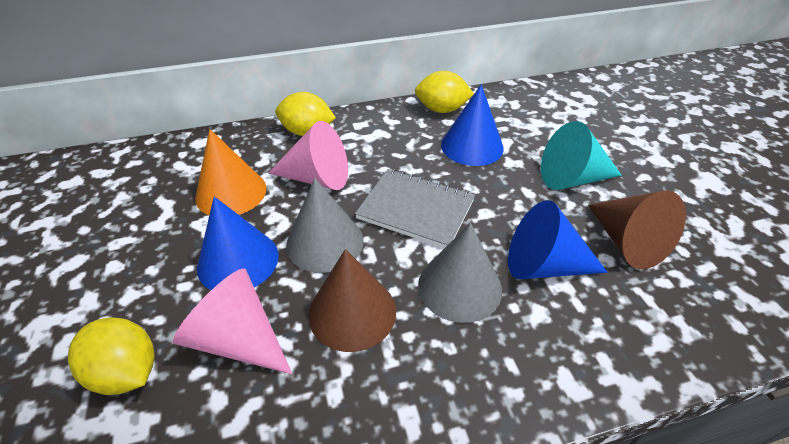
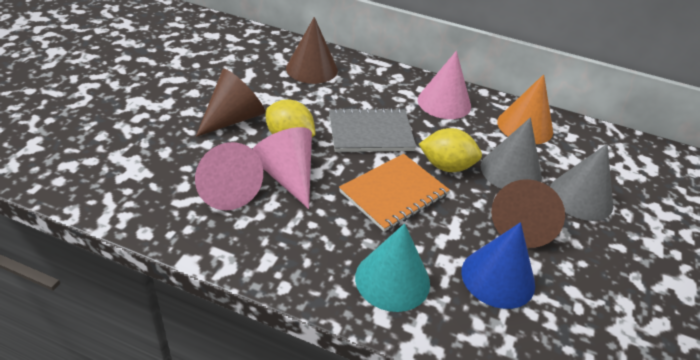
blue cone: [197,197,279,290] [441,84,504,166] [508,200,608,279] = 3 -> [461,222,535,309] = 1
brown cone: [309,249,396,352] [588,191,686,269] = 2 -> [196,69,265,137] [286,17,338,84] [491,179,565,248] = 3
orange notebook: none = 0 -> [339,154,450,232] = 1
pink cone: [173,268,292,374] [268,121,348,190] = 2 -> [195,142,263,210] [252,127,312,209] [418,51,471,119] = 3
yellow lemon: [68,317,155,395] [275,92,336,136] [415,71,474,113] = 3 -> [266,100,316,137] [419,128,482,172] = 2

